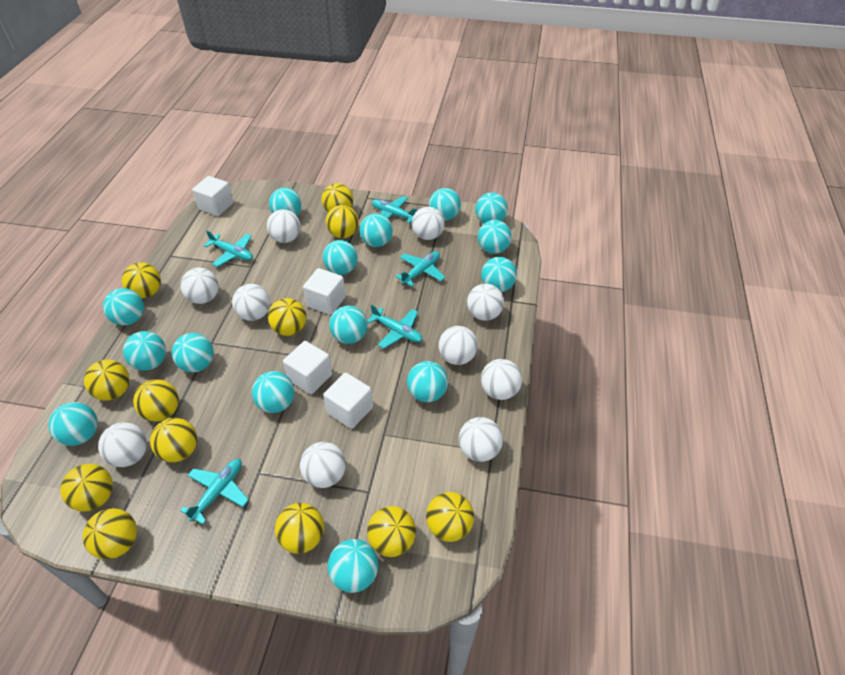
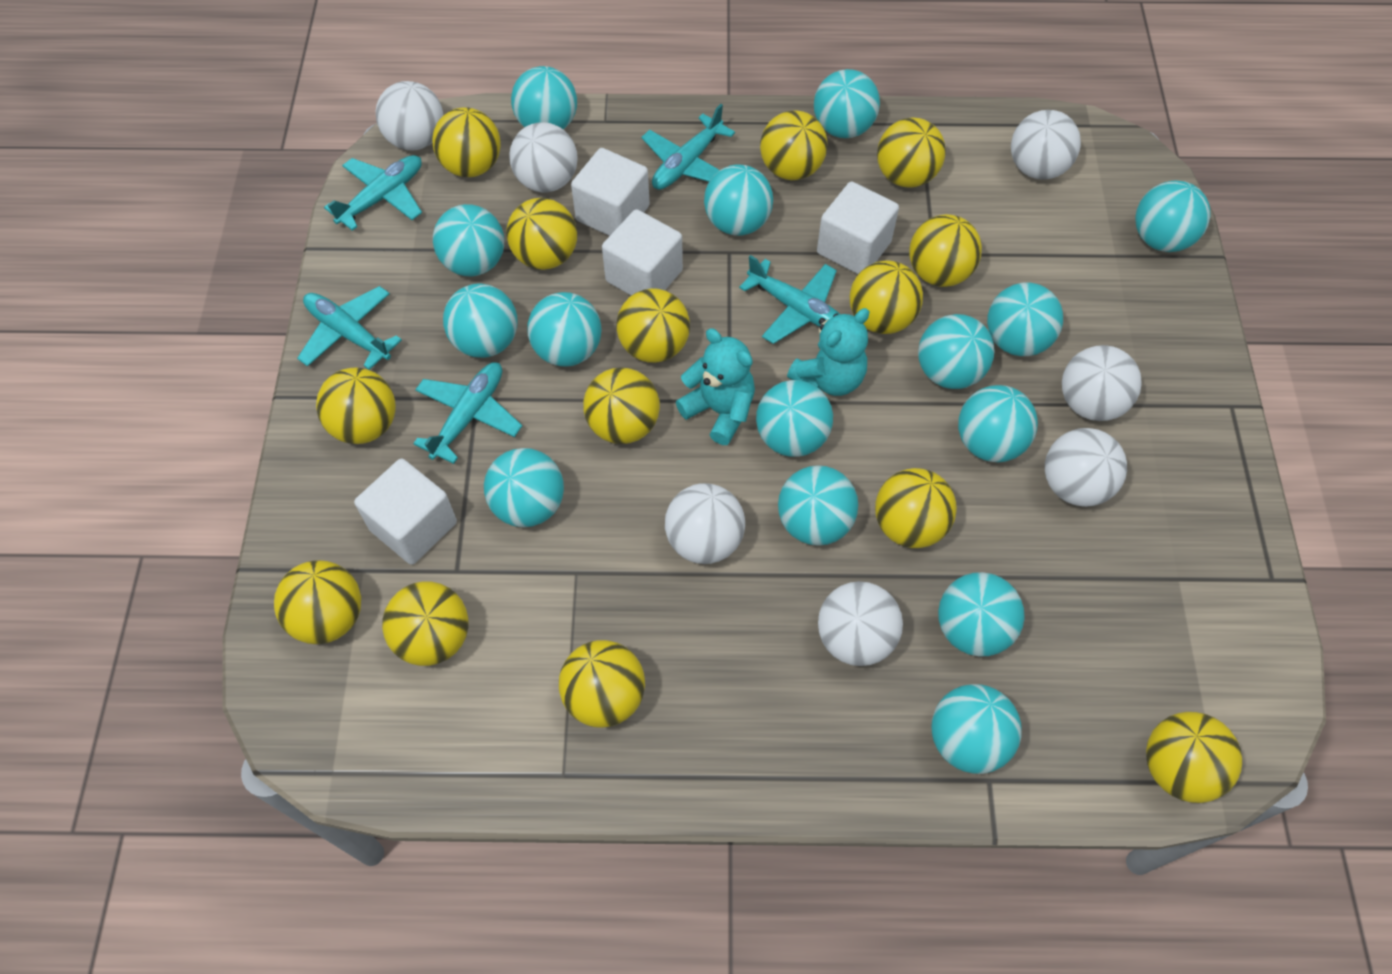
turquoise teddy bear: none = 0 -> [676,329,755,445] [787,308,869,396] = 2
white ball: [98,422,147,467] [180,268,219,304] [232,284,270,321] [267,209,301,243] [300,442,346,488] [412,207,445,240] [439,326,478,365] [459,417,503,462] [467,284,504,321] [481,359,522,400] = 10 -> [376,81,443,150] [509,122,578,192] [665,483,745,564] [818,581,903,666] [1011,110,1081,180] [1045,428,1127,507] [1062,345,1142,421] = 7
yellow ball: [60,464,113,512] [83,508,137,559] [84,360,130,401] [122,262,161,298] [133,379,179,422] [150,418,197,462] [268,298,306,336] [275,503,324,554] [321,183,353,212] [326,205,359,238] [367,506,416,557] [426,492,474,542] = 12 -> [274,560,361,644] [316,367,396,444] [382,581,468,666] [432,107,501,177] [506,198,577,270] [559,640,645,728] [583,368,660,444] [616,288,690,363] [760,111,827,180] [850,260,923,334] [875,468,957,548] [877,118,946,188] [909,214,982,287] [1146,712,1242,803] = 14

